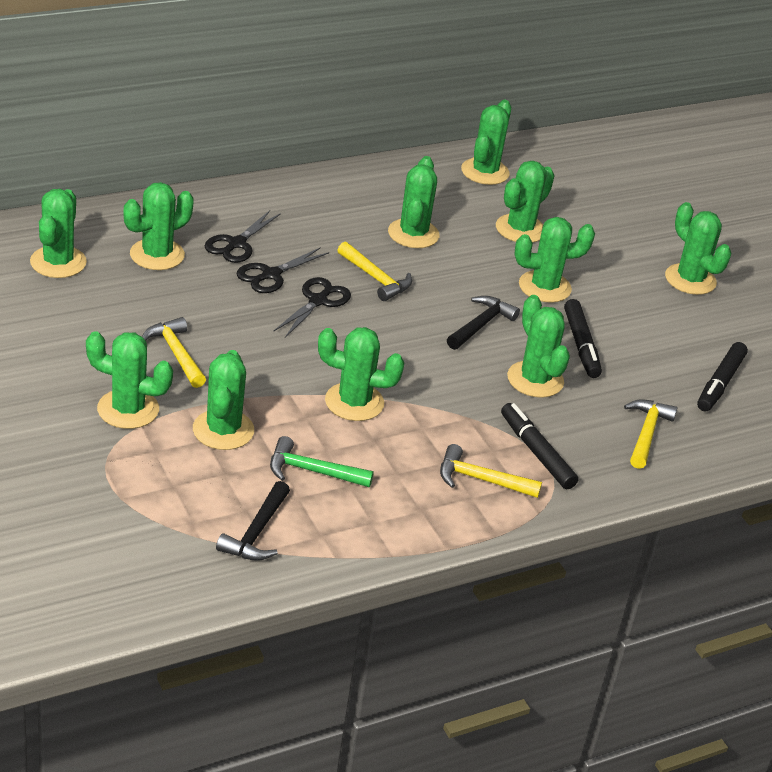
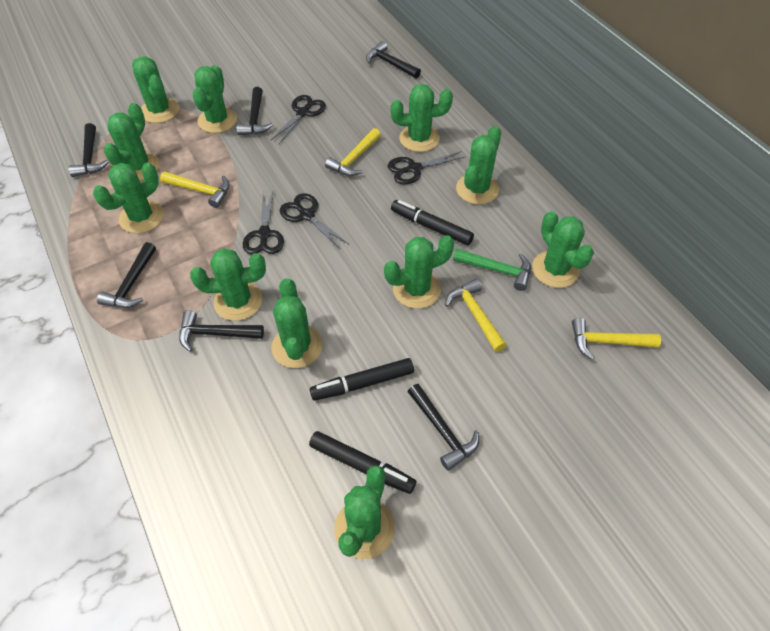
black hammer: [216,481,290,561] [447,296,520,350] = 2 -> [68,123,109,177] [97,242,156,308] [179,310,264,352] [237,87,273,135] [366,41,421,79] [408,384,479,471] = 6
black scissors: [205,210,281,263] [237,247,329,293] [273,277,351,337] = 3 -> [243,191,284,255] [271,95,326,144] [280,193,349,248] [388,151,465,184] = 4

